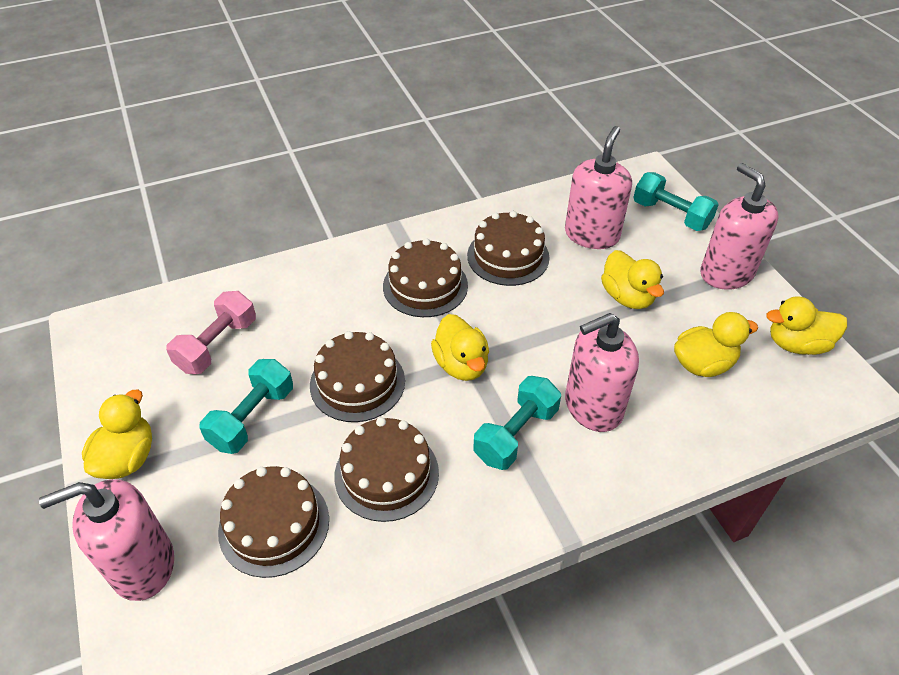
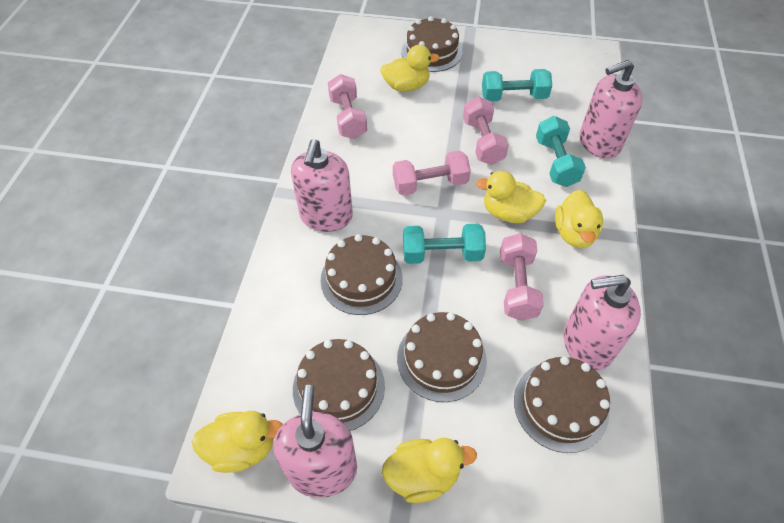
pink dumbbell: [166,291,256,374] = 1 -> [328,74,367,139] [393,151,471,196] [463,97,509,165] [500,233,544,321] = 4

